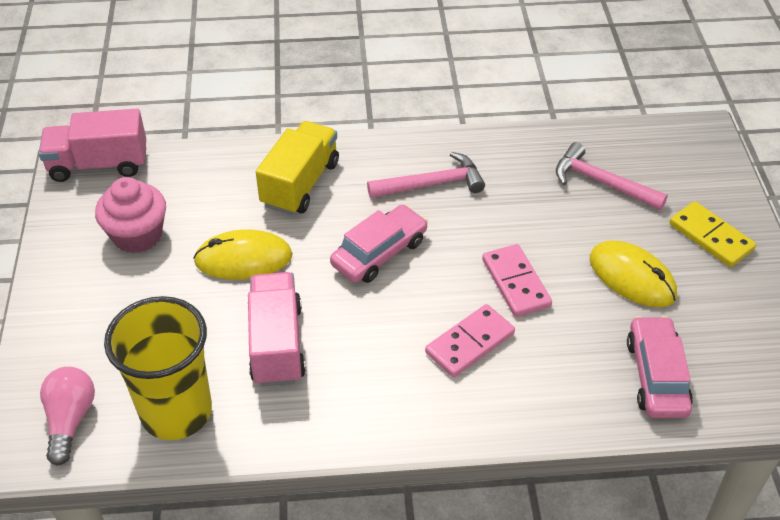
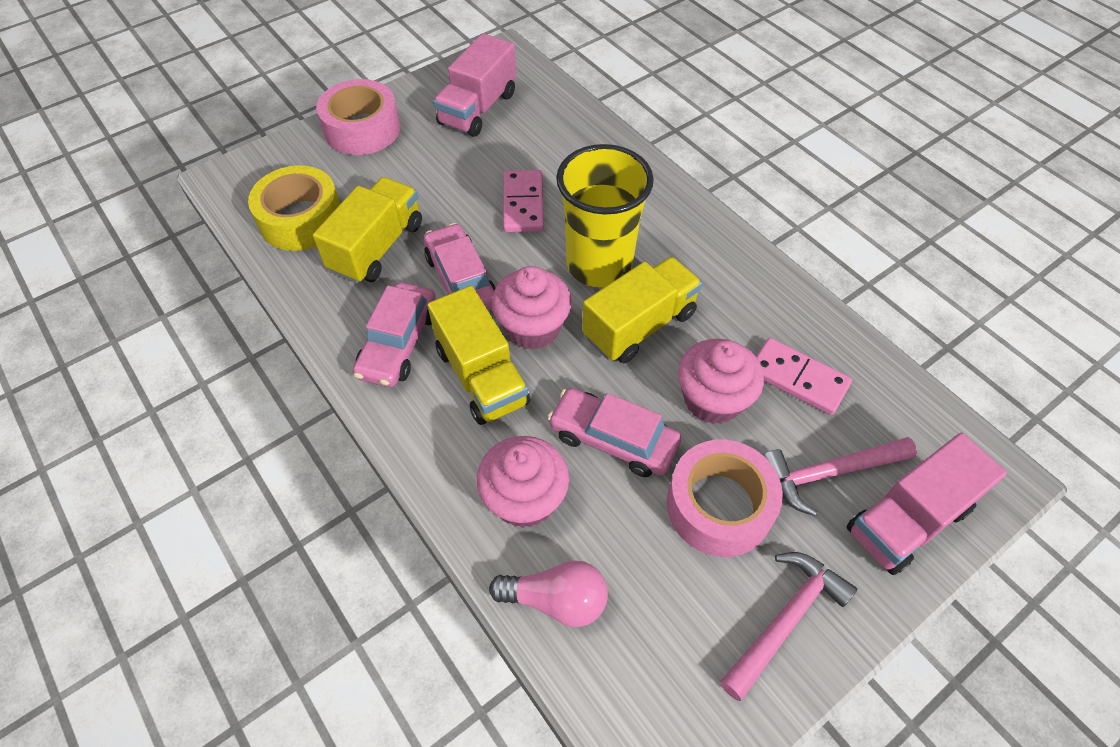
pink car: [330,205,428,283] [627,316,693,418] = 2 -> [353,282,436,387] [424,223,496,310] [548,388,681,477] = 3
pink cupcake: [95,177,166,253] = 1 -> [477,436,569,528] [492,266,572,350] [678,339,764,424] = 3
pink tape: none = 0 -> [316,79,400,155] [667,440,783,557] = 2
yellow domino: [670,201,756,267] = 1 -> none = 0
yellow mouse: [193,229,293,280] [590,240,677,307] = 2 -> none = 0
yellow tape: none = 0 -> [248,165,340,251] = 1
yellow truck: [256,121,339,215] = 1 -> [313,177,422,284] [427,286,530,425] [582,257,702,363] = 3

